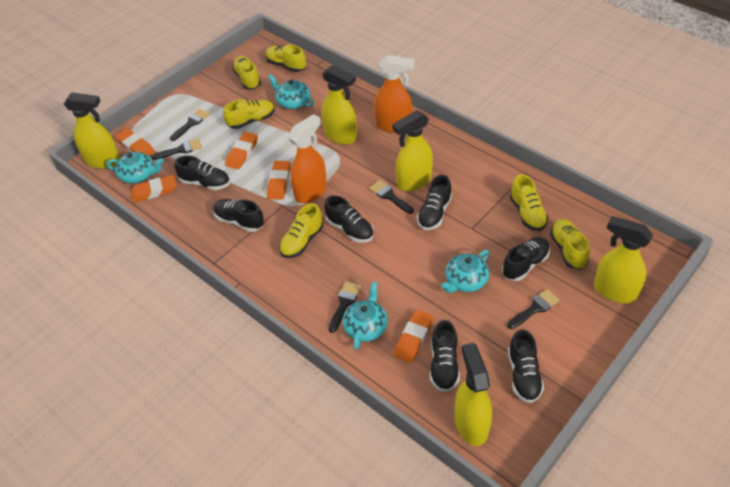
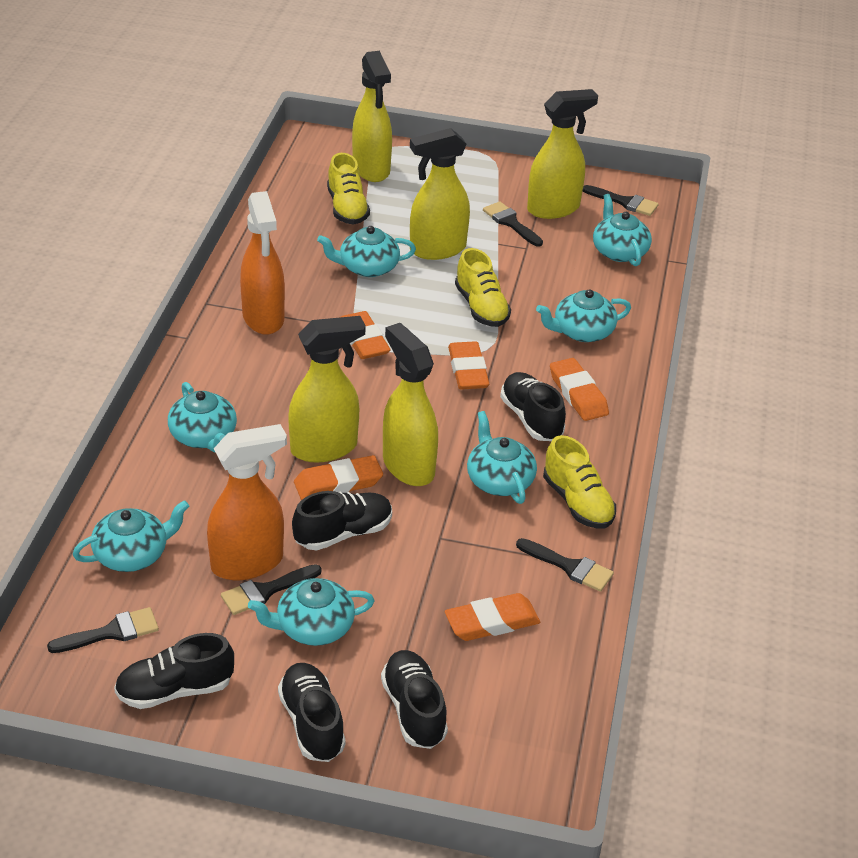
black shoe: [175,155,230,190] [213,199,264,232] [324,195,374,243] [417,175,452,230] [430,320,460,392] [502,237,550,281] [508,329,544,403] = 7 -> [114,633,234,709] [278,663,346,762] [292,491,392,550] [381,650,448,749] [500,372,566,441] = 5
turquoise teapot: [106,152,164,184] [268,74,314,109] [343,282,388,350] [441,250,489,293] = 4 -> [73,500,189,572] [168,382,237,453] [248,578,375,646] [317,226,416,277] [467,411,537,504] [536,289,631,342] [593,194,652,266] = 7
yellow shoe: [223,99,275,129] [232,56,261,89] [266,44,306,72] [279,203,323,258] [510,174,548,231] [550,219,590,270] = 6 -> [327,153,370,225] [455,248,511,327] [543,435,616,529] = 3

